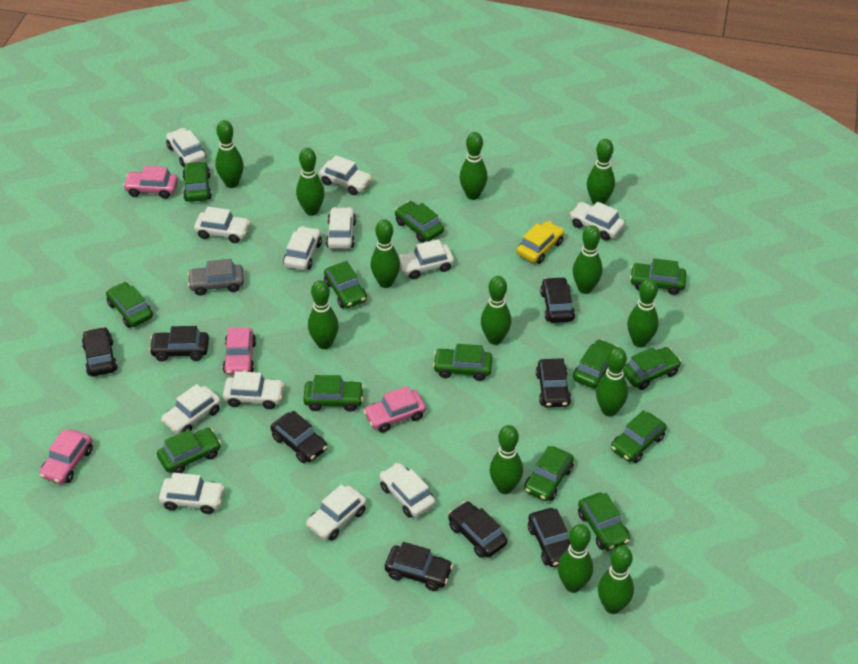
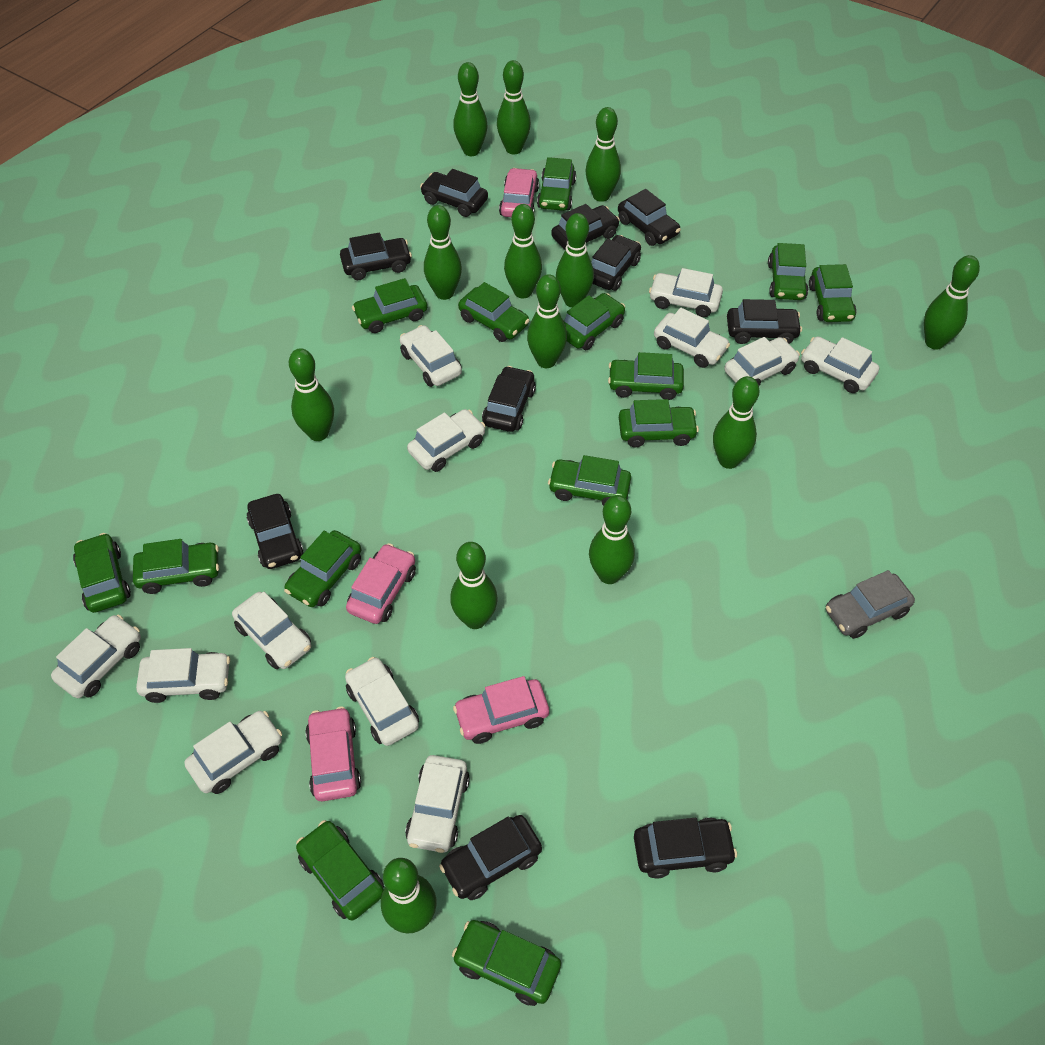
black car: [82,327,118,376] [149,326,209,362] [271,411,327,463] [385,542,453,591] [448,501,507,558] [528,508,570,567] [536,359,571,408] [540,277,575,323] = 8 -> [247,494,304,569] [340,232,412,280] [420,169,488,217] [439,815,542,900] [482,366,536,432] [551,204,620,250] [591,235,641,291] [618,189,681,246] [634,818,737,879] [727,299,802,344] = 10
green car: [106,282,153,328] [157,428,221,473] [183,161,212,202] [303,375,364,412] [324,261,367,308] [395,201,444,243] [433,344,492,381] [524,446,574,501] [573,339,618,389] [578,493,630,551] [611,410,666,463] [623,347,681,390] [630,259,686,295] = 13 -> [73,533,131,613] [133,539,219,594] [284,530,361,607] [296,820,384,920] [352,278,427,333] [452,920,561,1006] [458,282,530,342] [537,157,576,211] [548,455,631,506] [564,293,625,350] [608,352,684,400] [619,399,699,448] [768,243,808,300] [809,264,856,322] = 14
yellow car: [516,221,564,264] = 1 -> none = 0

